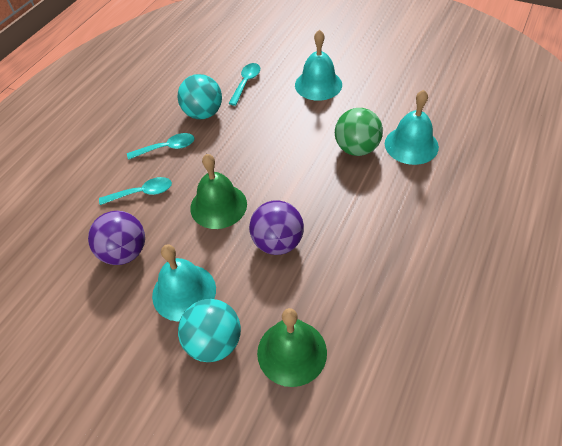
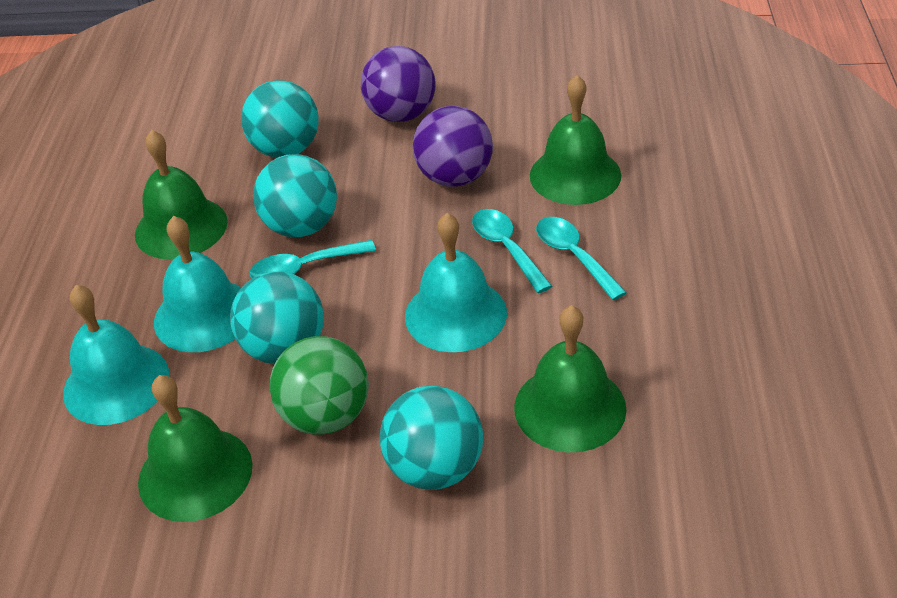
green bell: [190,154,247,229] [257,308,327,387] = 2 -> [135,130,228,260] [138,375,253,522] [514,305,627,452] [530,75,621,205] = 4
turquoise ball: [178,74,222,119] [178,299,241,362] = 2 -> [230,271,324,364] [241,80,319,158] [253,154,337,238] [380,386,483,490] = 4

